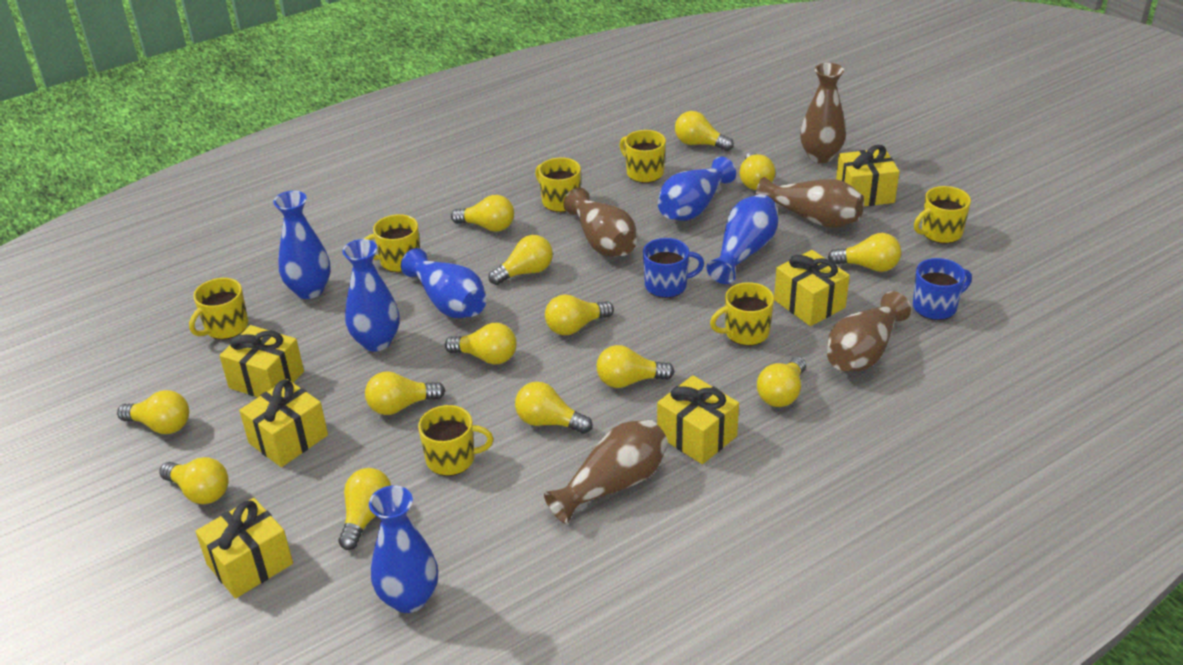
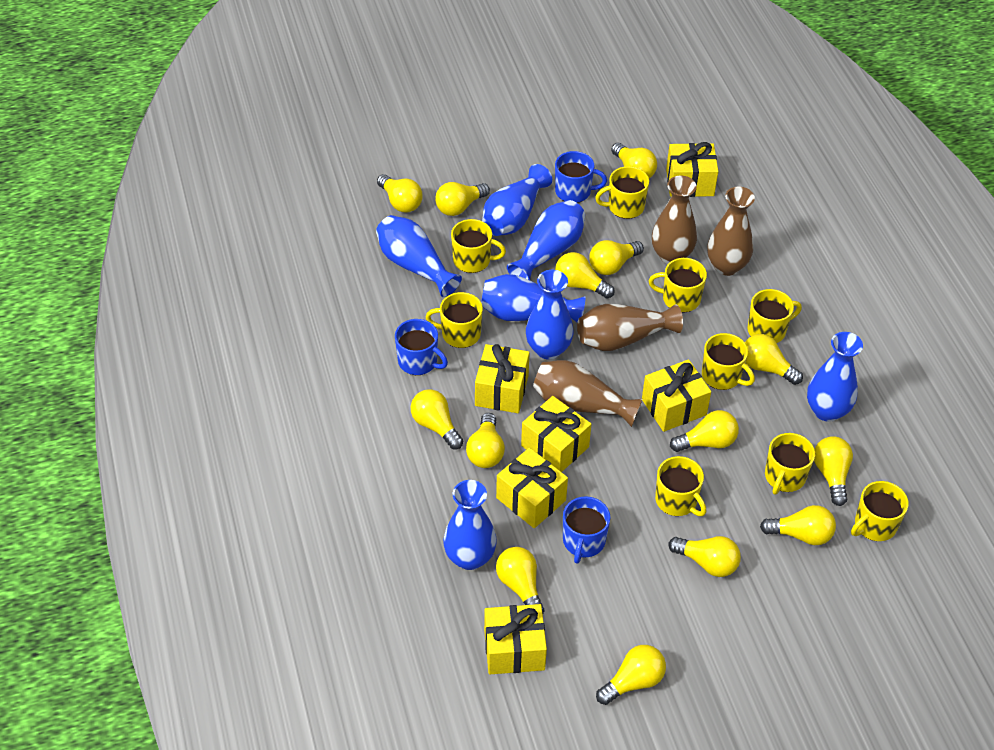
blue mug: [643,238,704,298] [913,258,972,320] = 2 -> [395,319,448,375] [555,151,607,203] [563,496,611,564] = 3
blue vase: [273,191,331,299] [342,239,399,351] [369,485,438,613] [401,248,486,318] [658,157,736,221] [707,194,778,284] = 6 -> [376,215,462,297] [443,480,497,570] [481,274,585,322] [482,164,552,236] [507,200,585,280] [526,270,573,360] [807,332,863,422] = 7
brown vase: [544,420,668,524] [563,188,637,257] [756,177,864,228] [800,63,846,163] [827,291,911,371] = 5 -> [533,360,642,427] [577,304,683,351] [652,176,697,264] [707,187,755,276] = 4
yellow mug: [189,278,248,339] [364,214,420,272] [418,405,493,476] [535,158,581,212] [620,130,666,183] [710,282,774,346] [914,186,971,243] = 7 -> [426,292,483,348] [451,219,506,273] [595,166,649,219] [649,258,707,312] [655,456,706,516] [702,333,755,390] [747,289,802,343] [765,433,815,495] [851,481,909,541] = 9

